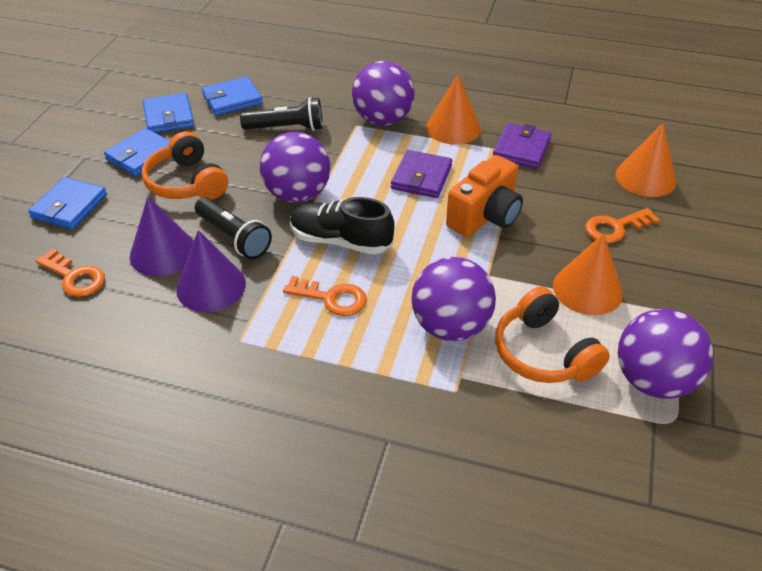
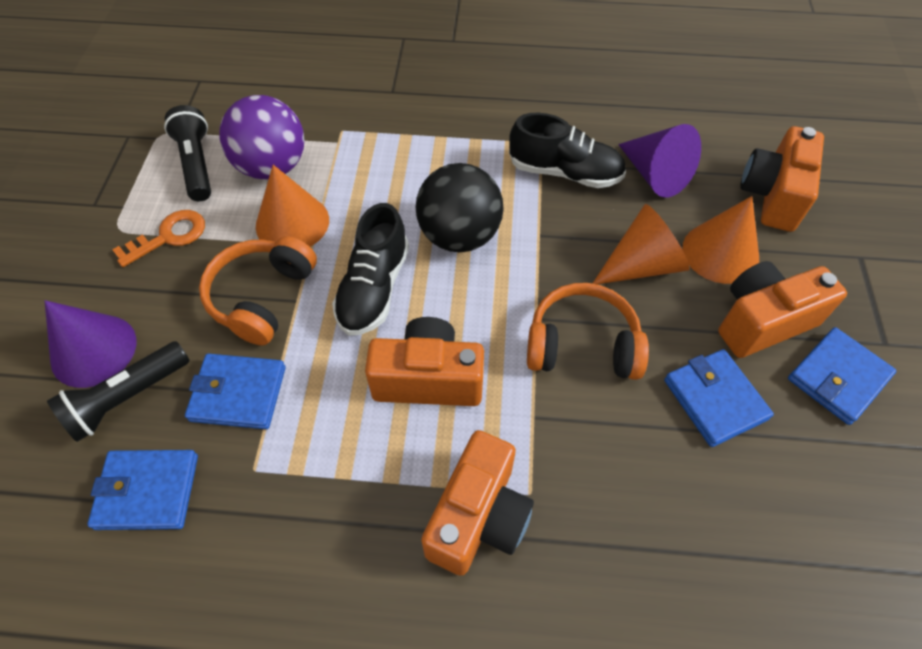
black ball: none = 0 -> [416,163,504,252] = 1
black shoe: [290,197,394,254] = 1 -> [332,203,409,336] [509,113,626,188] = 2
orange camera: [446,155,523,237] = 1 -> [365,317,484,406] [421,430,534,576] [718,261,847,358] [740,126,824,232] = 4
orange key: [36,249,105,297] [283,276,367,316] [585,208,660,243] = 3 -> [112,210,205,267] = 1
purple ball: [260,132,330,203] [352,61,415,126] [411,257,496,341] [618,309,713,399] = 4 -> [219,95,304,180] = 1
purple wallet: [391,150,452,198] [493,123,551,169] = 2 -> none = 0

